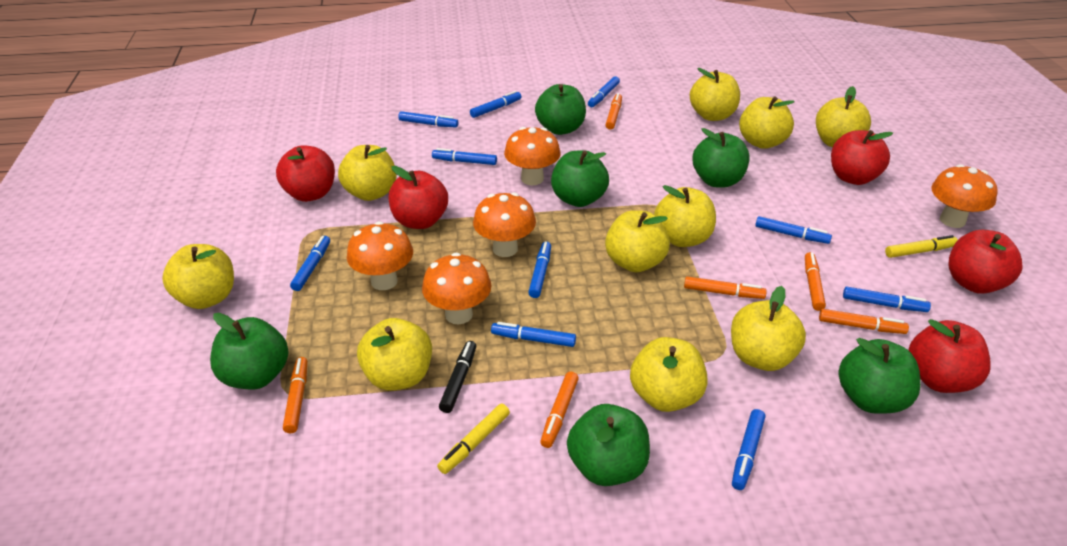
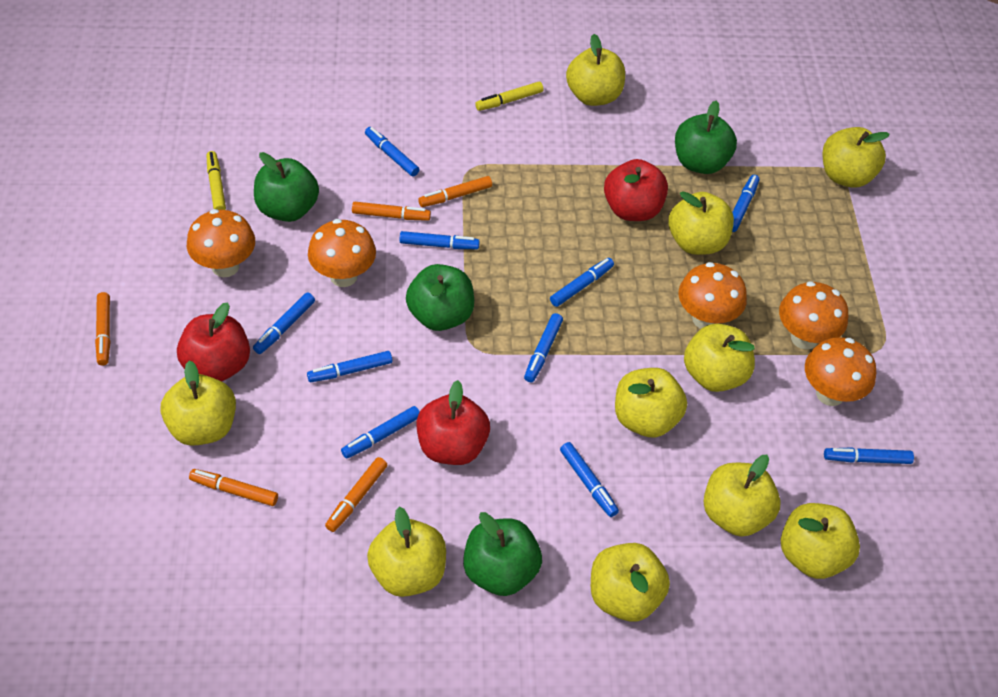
black marker: [439,341,476,413] = 1 -> none = 0
green apple: [210,313,289,390] [535,84,586,135] [551,150,609,207] [567,404,650,486] [693,128,749,188] [839,338,921,414] = 6 -> [254,152,319,222] [406,264,474,331] [463,512,542,596] [675,101,737,174] = 4
orange marker: [283,357,308,433] [540,371,579,448] [605,93,622,130] [684,276,767,299] [805,252,826,311] [819,309,909,334] = 6 -> [95,292,111,365] [189,469,278,506] [325,457,387,532] [352,202,431,221] [418,176,492,207] = 5
red apple: [276,145,335,202] [388,166,448,229] [831,130,893,185] [908,319,991,393] [948,230,1023,294] = 5 -> [177,302,250,382] [417,380,490,465] [604,159,668,221] = 3

